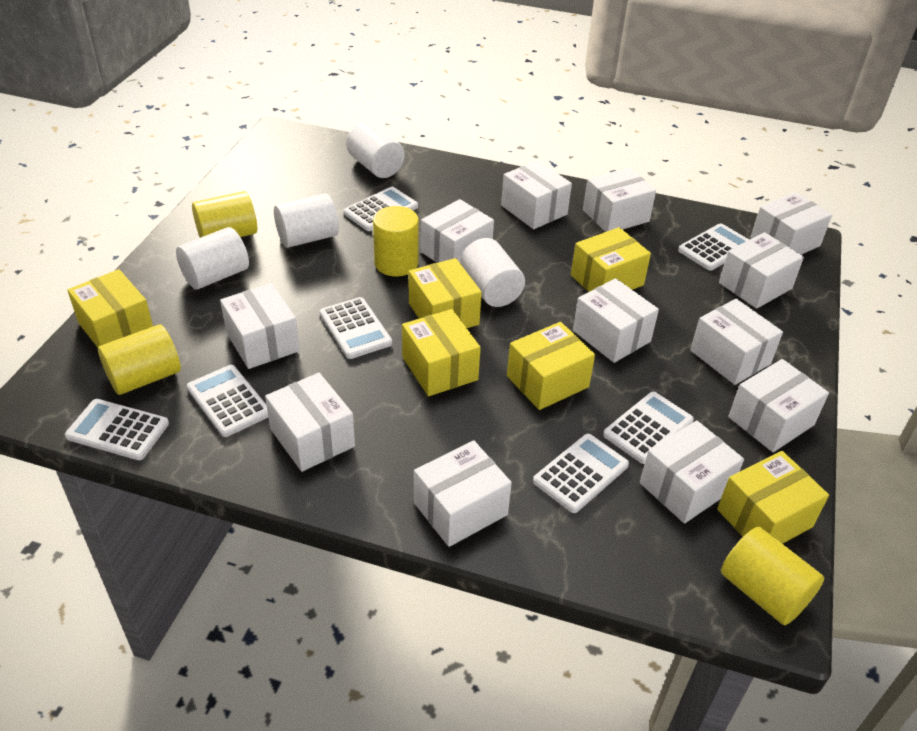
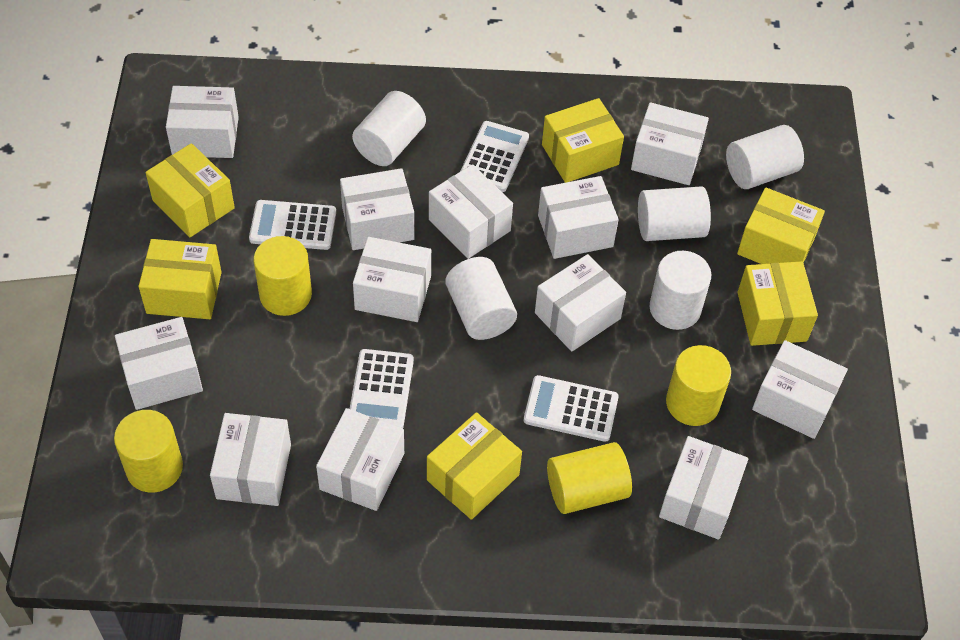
white calculator: [65,399,169,460] [187,365,268,437] [320,297,392,359] [344,187,418,231] [533,434,629,513] [603,392,694,464] [678,223,749,271] = 7 -> [249,200,336,250] [350,349,414,428] [460,121,529,192] [524,375,619,442] = 4
white cylinder: [176,227,249,289] [274,193,339,248] [346,122,404,178] [460,238,525,307] = 4 -> [352,91,426,166] [445,257,517,340] [638,186,711,241] [649,251,711,330] [726,125,804,189] = 5

